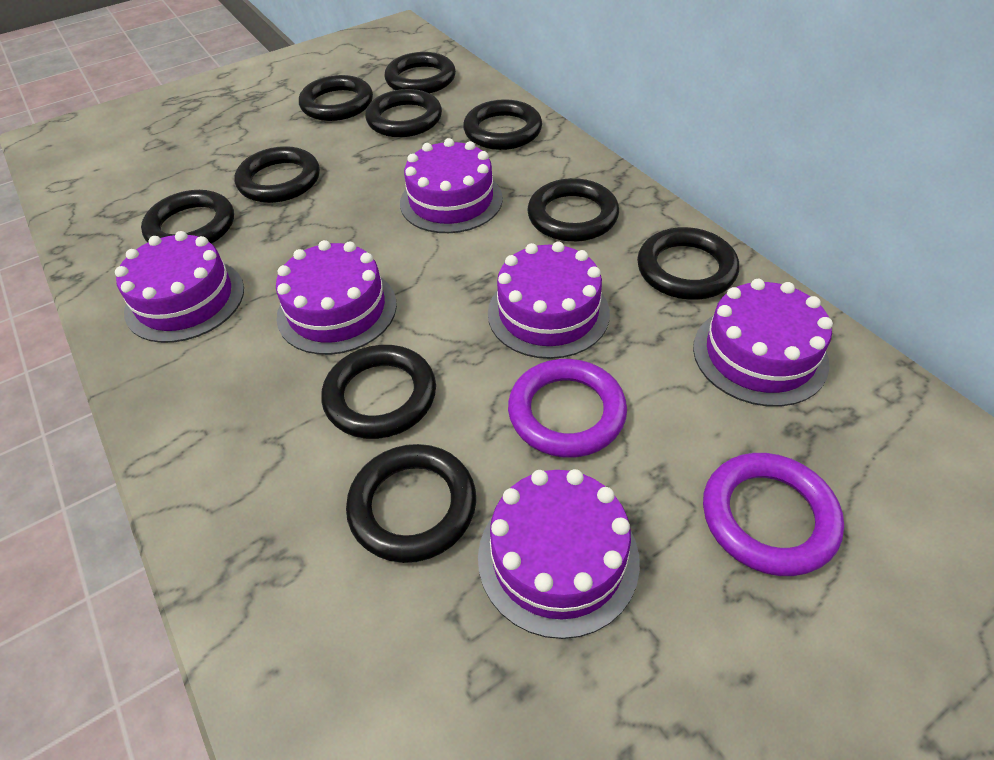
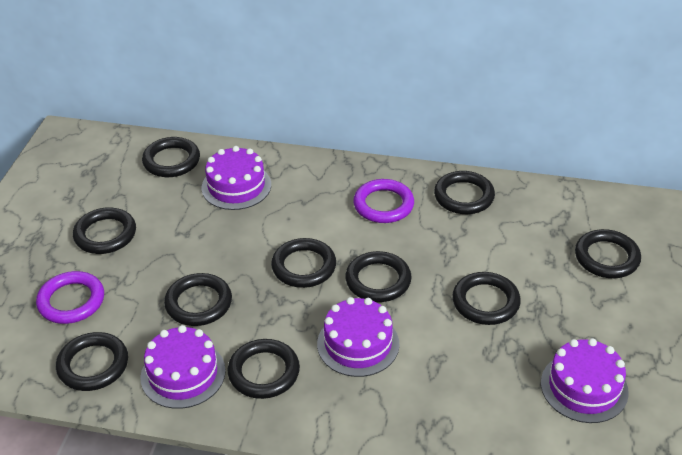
purple cake: [115,231,244,343] [276,240,397,355] [400,138,503,233] [478,469,640,639] [488,241,610,359] [693,279,833,407] = 6 -> [141,325,226,409] [201,146,271,210] [317,297,399,377] [541,338,629,423] = 4

